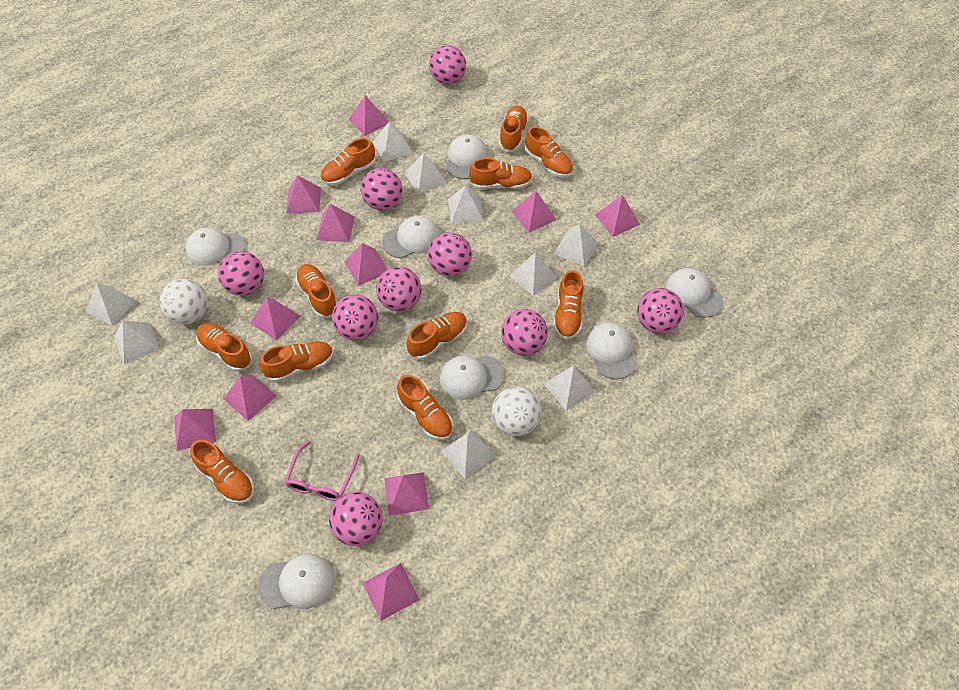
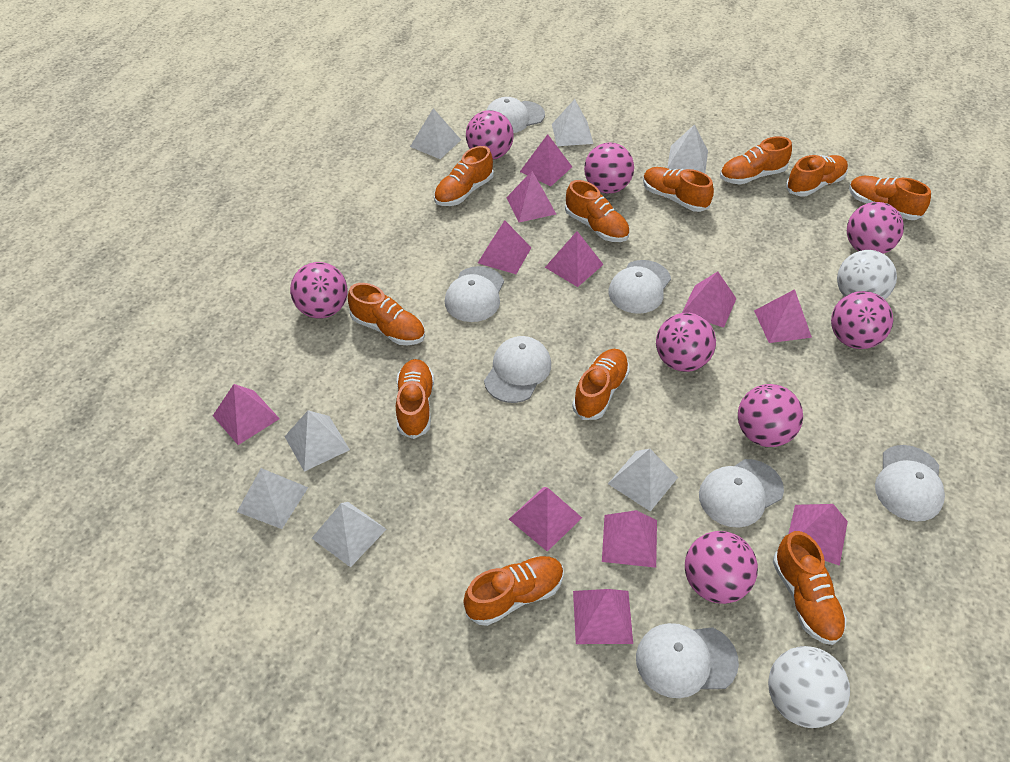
pink ball: [218,251,264,296] [329,492,383,546] [332,294,378,341] [361,168,402,210] [376,266,421,312] [428,232,472,277] [429,45,466,85] [501,309,548,356] [637,288,684,334] = 9 -> [290,262,348,318] [466,110,514,160] [584,142,634,194] [656,313,716,372] [685,531,758,604] [738,384,803,447] [831,291,893,349] [847,202,904,254] = 8
pink glasses: [284,441,360,501] = 1 -> none = 0
white pyramid: [86,283,137,326] [114,321,160,364] [373,121,413,162] [405,153,447,194] [441,429,496,479] [448,185,484,224] [509,252,557,296] [543,366,596,411] [554,224,598,266] = 9 -> [237,468,308,529] [284,410,350,472] [312,502,387,567] [410,108,461,159] [552,99,593,146] [608,449,678,512] [667,124,708,174] = 7

